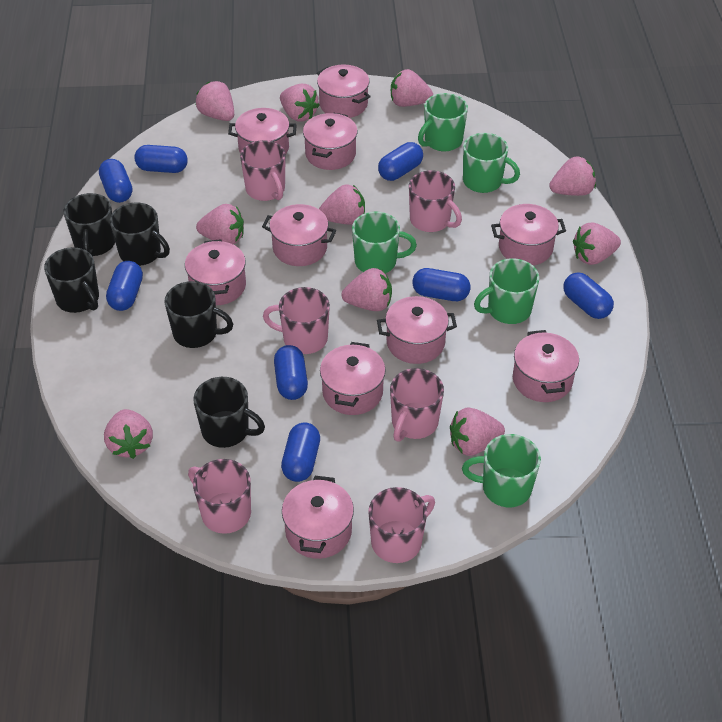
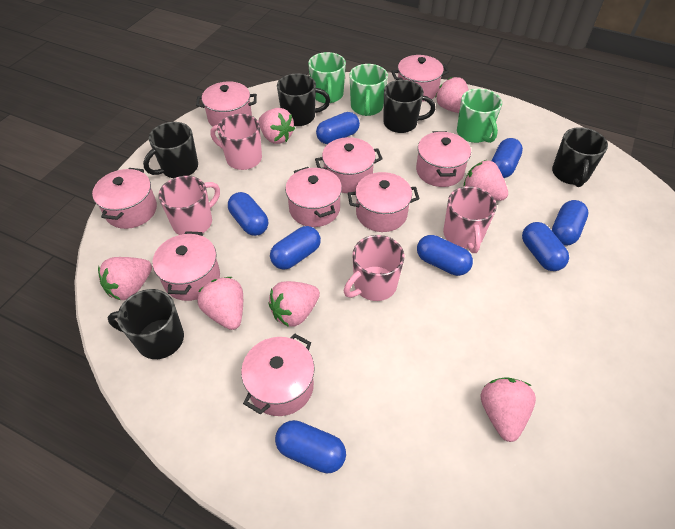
green mug: [352,211,417,273] [418,93,468,151] [462,434,541,507] [463,133,520,193] [474,258,539,324] = 5 -> [308,52,346,103] [349,64,388,116] [457,89,502,143] = 3
pink mug: [188,459,251,534] [240,140,286,201] [263,287,330,354] [368,487,435,563] [390,368,444,442] [409,170,462,232] = 6 -> [159,176,220,235] [210,114,262,170] [344,235,404,301] [443,186,497,253] = 4
pink pot: [185,239,246,305] [228,108,297,154] [262,204,336,266] [282,476,354,559] [303,112,358,170] [317,65,371,118] [320,342,386,415] [377,296,457,364] [491,204,566,265] [513,330,579,402] = 10 -> [92,168,157,229] [153,231,220,301] [196,81,257,127] [241,334,315,416] [285,167,342,227] [315,137,383,193] [348,172,420,232] [391,55,449,102] [416,131,471,187] = 9
pink strawberry: [104,409,153,459] [196,81,234,121] [196,204,244,245] [280,84,320,121] [319,184,365,225] [341,268,392,311] [391,69,433,107] [450,408,505,456] [549,157,596,196] [573,222,621,265] = 10 -> [98,257,152,300] [197,277,243,330] [259,108,295,144] [268,281,320,327] [435,77,469,113] [464,160,508,201] [481,377,536,442] = 7

